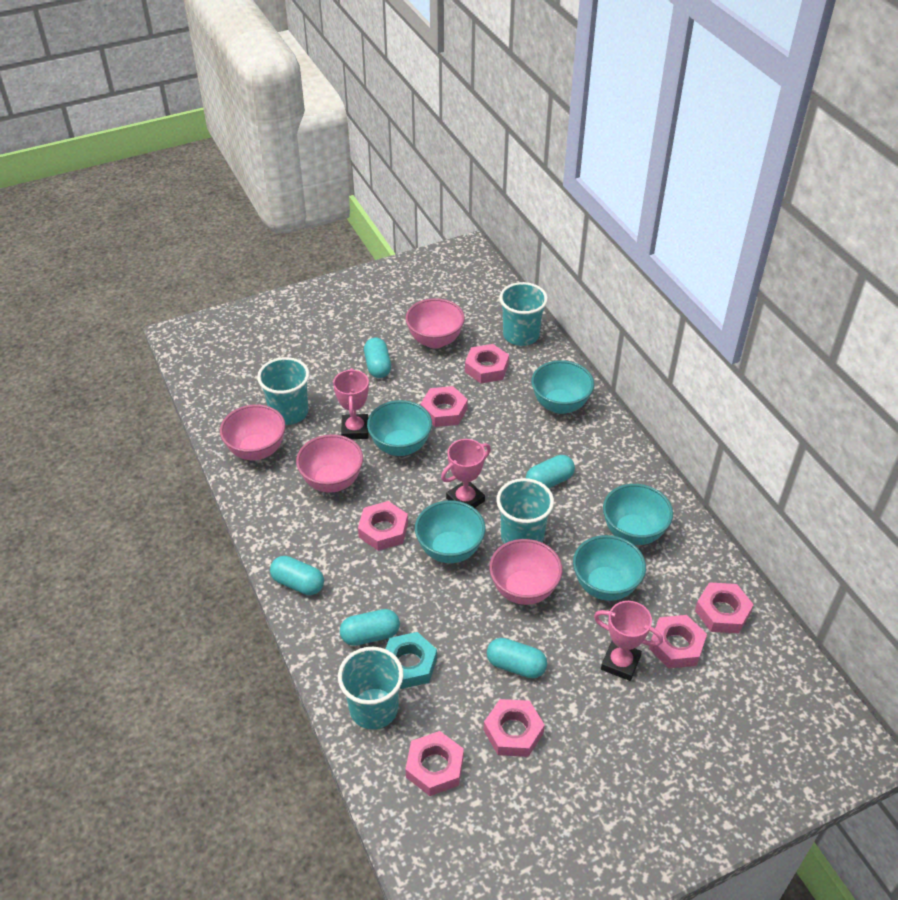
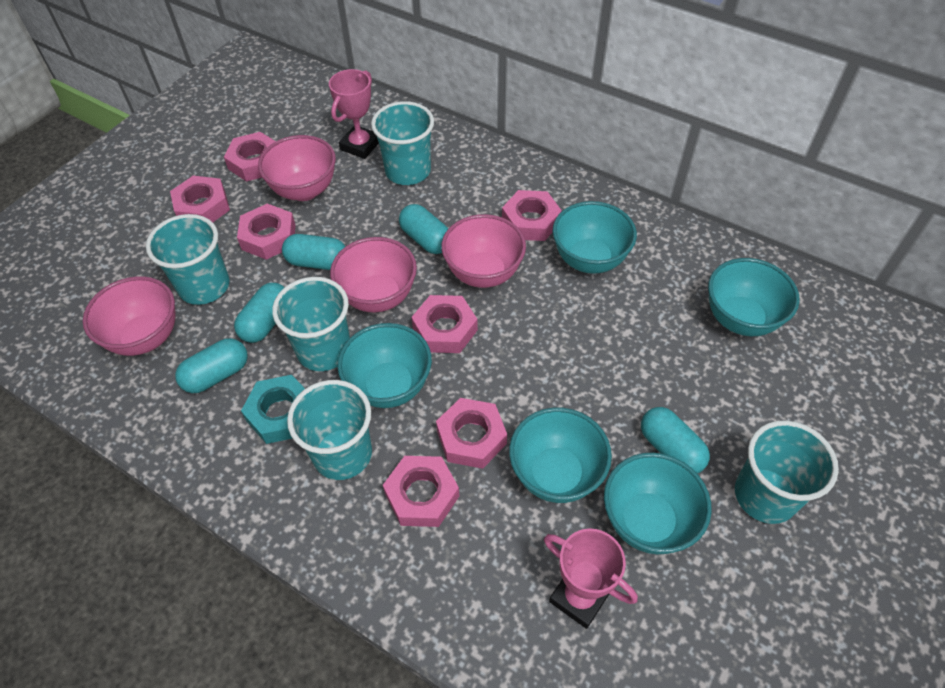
pink trophy: [333,368,369,439] [441,439,491,508] [594,601,663,681] = 3 -> [329,69,379,159] [544,529,638,629] = 2
turquoise cup: [257,357,309,425] [338,647,403,730] [497,478,554,544] [499,282,548,346] = 4 -> [146,214,230,305] [272,277,350,371] [287,380,372,480] [371,101,434,185] [735,420,839,524] = 5

